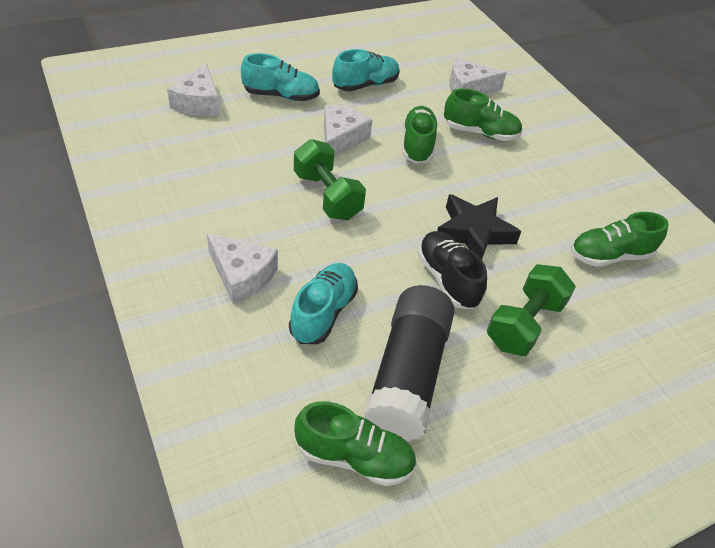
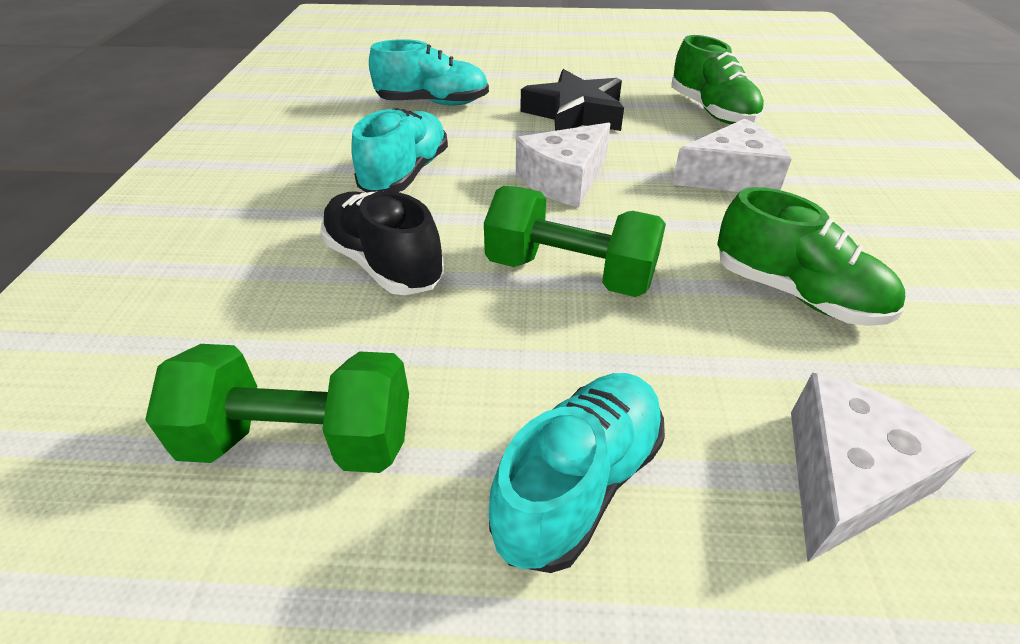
black glue stick: [364,285,454,441] = 1 -> none = 0
green shoe: [294,401,416,486] [402,106,438,164] [444,89,522,141] [571,212,669,267] = 4 -> [671,35,764,124] [717,187,905,326] = 2
white cheese: [167,63,220,116] [207,233,278,304] [324,105,372,157] [449,58,507,95] = 4 -> [516,123,611,207] [672,119,792,192] [791,372,976,562] = 3

